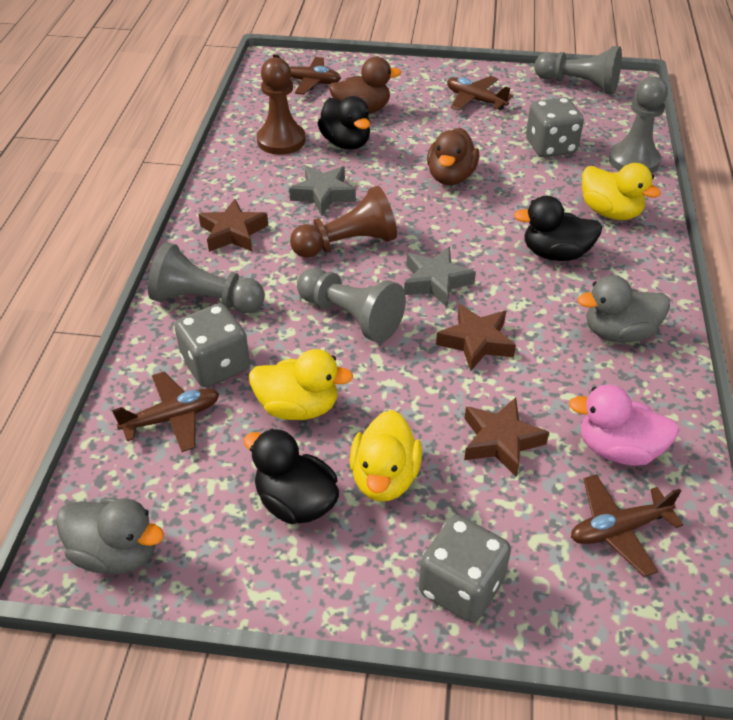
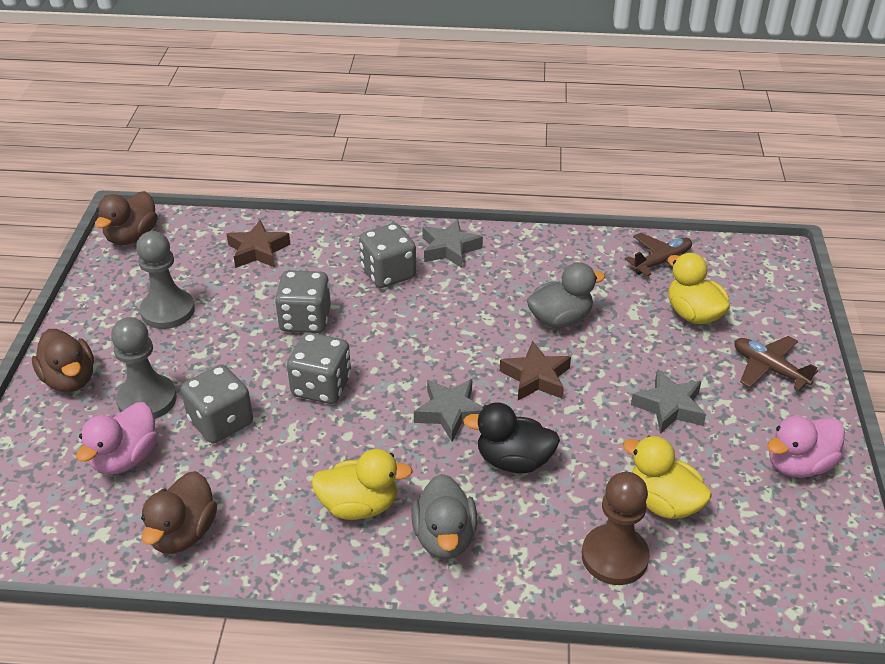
black duck: [244,429,339,524] [318,96,370,150] [514,196,602,261] = 3 -> [463,403,560,473] = 1
brown duck: [329,57,401,114] [427,128,479,185] = 2 -> [32,329,94,392] [95,191,158,245] [141,471,217,554] = 3
brown pawn: [257,57,305,155] [290,186,397,258] = 2 -> [582,472,650,585] = 1
brown plane: [112,372,219,452] [273,54,341,95] [447,76,513,111] [571,474,683,577] = 4 -> [625,233,692,276] [734,336,818,391] = 2
brown star: [198,199,268,252] [436,304,516,371] [464,398,549,477] = 3 -> [227,220,290,268] [500,341,571,400] = 2
grey dice: [175,303,250,387] [419,515,511,623] [526,97,584,158] = 3 -> [181,364,253,443] [275,270,331,333] [287,332,351,404] [359,223,416,288] = 4
grey pawn: [148,242,265,313] [297,268,406,343] [534,46,622,94] [609,76,668,173] = 4 -> [111,317,177,419] [136,231,195,329] = 2
grey star: [289,166,356,216] [404,247,476,307] = 2 -> [414,379,483,442] [422,219,483,268] [631,369,706,434] = 3
pink duck: [569,384,679,466] = 1 -> [76,402,158,475] [767,416,845,478] = 2

